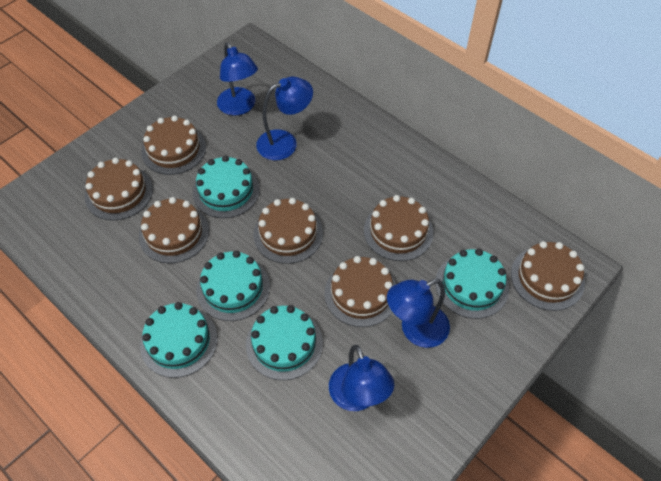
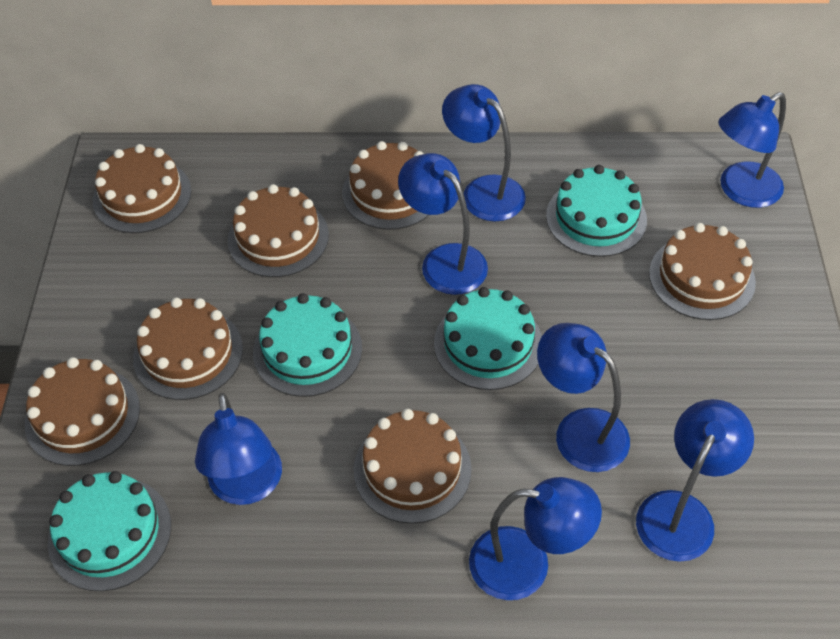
blue lamp: [217,42,258,116] [256,77,313,160] [329,345,394,411] [387,279,450,348] = 4 -> [195,393,282,505] [398,153,488,295] [442,84,526,221] [469,477,602,600] [537,323,630,472] [636,399,754,562] [718,92,786,208] = 7
turquoise cake: [140,302,217,378] [193,156,260,218] [196,250,270,321] [246,305,323,380] [435,249,509,319] = 5 -> [48,471,171,591] [253,293,362,397] [434,287,542,390] [546,165,647,257] = 4

